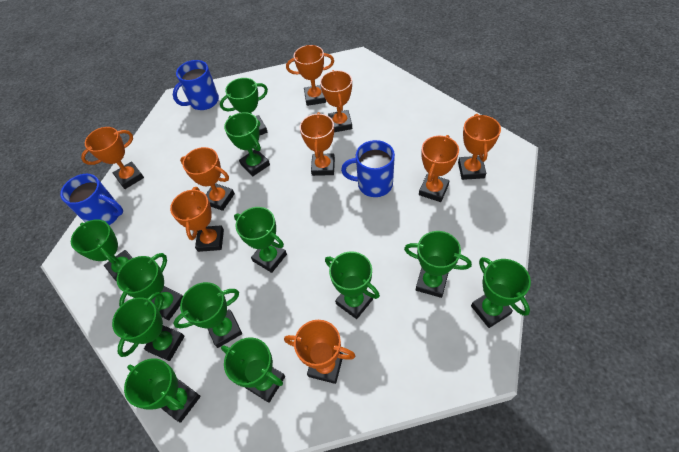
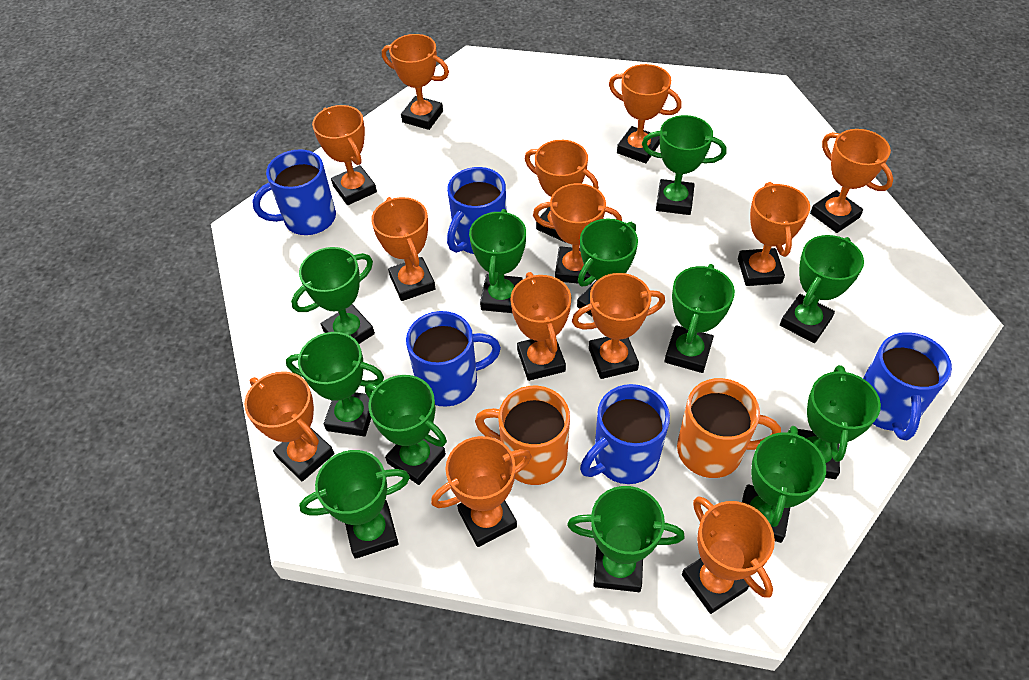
blue mug: [60,174,123,225] [173,60,219,110] [341,140,395,197] = 3 -> [252,149,336,235] [406,311,501,407] [447,167,507,254] [580,384,670,484] [863,332,952,440] = 5
orange mug: none = 0 -> [475,386,570,485] [677,378,781,478] = 2
orange trophy: [81,127,144,189] [170,187,224,252] [180,147,235,211] [284,320,355,384] [286,45,334,106] [300,112,335,176] [320,70,352,132] [419,135,459,202] [458,114,501,180] = 9 -> [244,371,334,481] [312,105,377,205] [371,197,436,301] [382,34,449,130] [431,436,532,547] [510,272,571,381] [525,140,599,243] [533,183,622,285] [572,273,665,379] [609,64,682,163] [682,496,775,614] [738,182,810,286] [810,129,893,233] = 13

